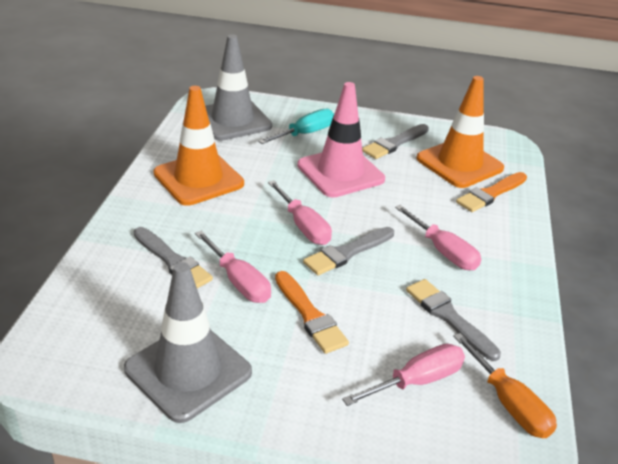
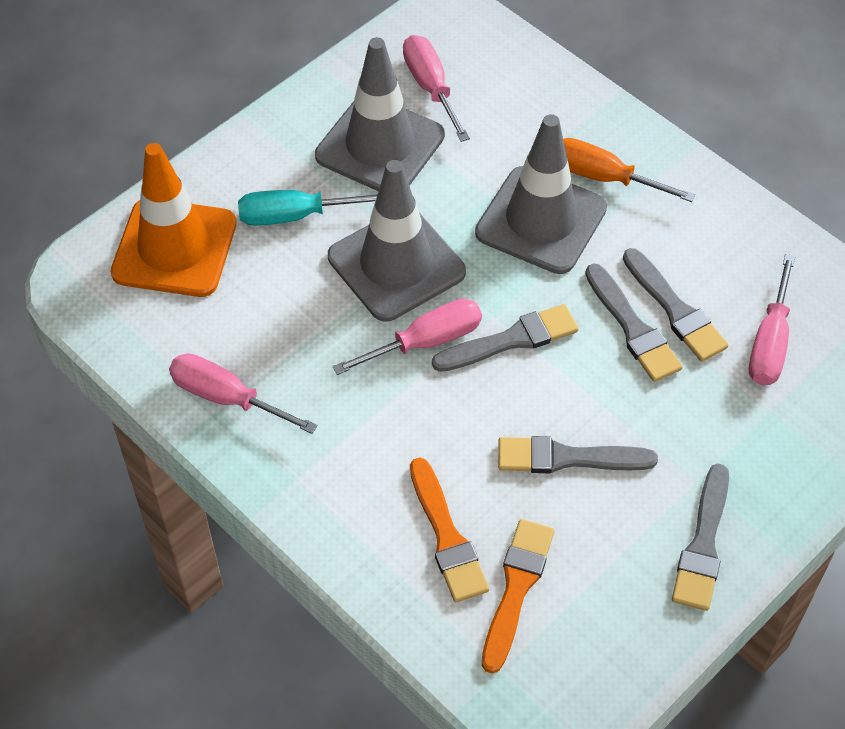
grey brush: [134,227,213,288] [303,227,394,276] [362,124,429,159] [406,279,501,361] = 4 -> [432,304,578,372] [498,436,658,473] [585,263,683,382] [623,248,728,362] [672,463,729,611] = 5
grey traffic cone: [124,262,252,423] [205,34,272,141] = 2 -> [315,37,445,192] [328,160,466,322] [475,114,607,274] = 3
orange traffic cone: [153,86,244,206] [416,76,504,188] = 2 -> [111,143,237,297] = 1
pink traffic cone: [297,82,385,198] = 1 -> none = 0

